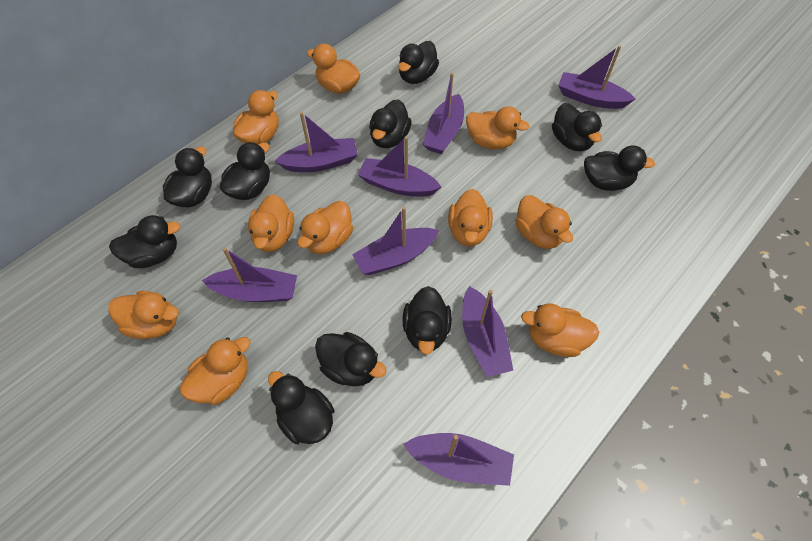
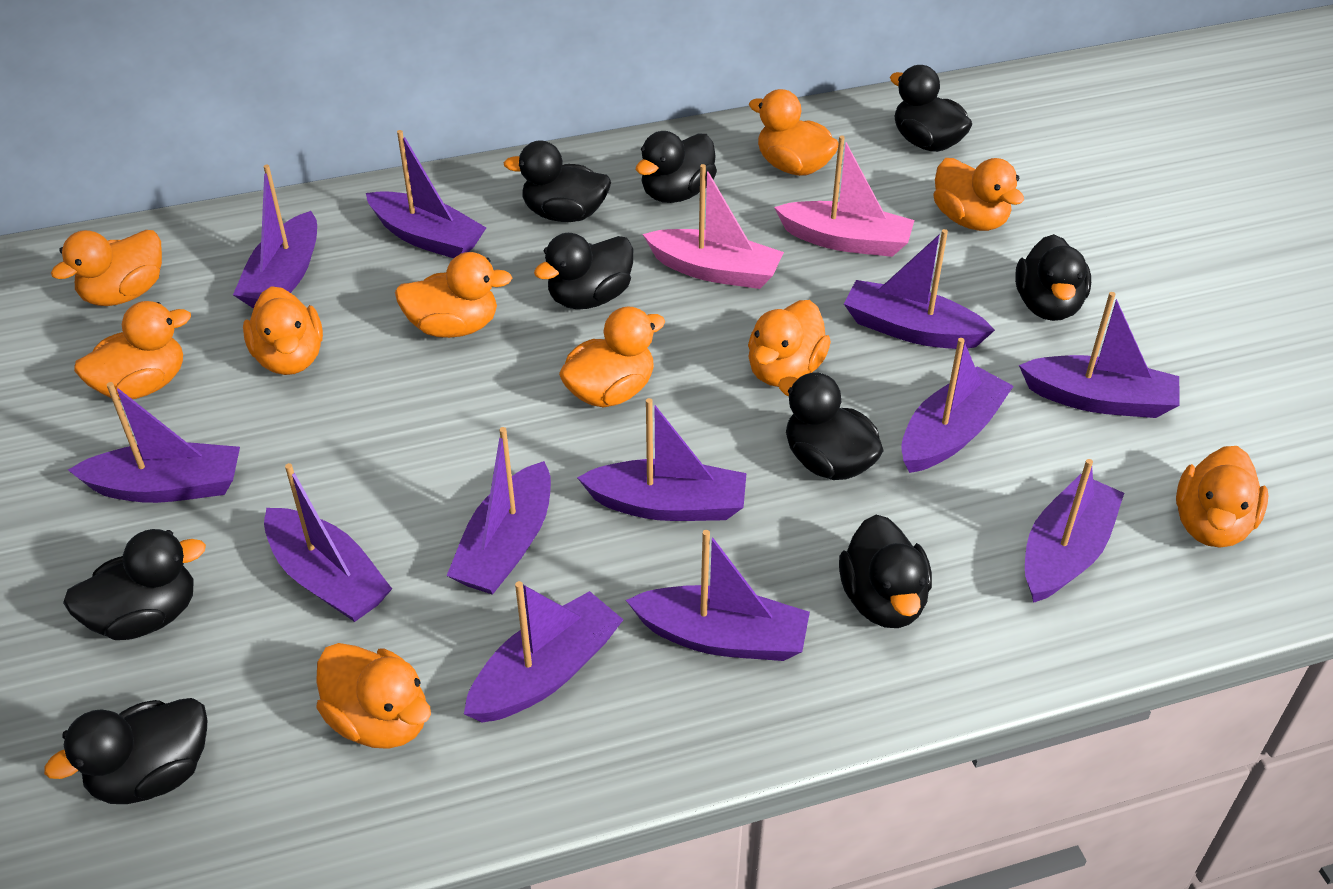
black duck: [109,215,180,268] [163,147,212,207] [219,142,270,200] [268,371,334,444] [315,332,387,386] [369,99,412,148] [398,41,439,84] [403,286,452,355] [552,103,602,151] [584,146,655,191] = 10 -> [44,698,207,804] [63,529,206,640] [504,141,611,222] [534,233,633,309] [636,131,717,203] [778,373,883,480] [839,515,932,628] [890,65,972,152] [1015,234,1091,321] = 9
pink boat: none = 0 -> [643,164,784,289] [774,135,915,257] = 2
purple boat: [202,247,297,302] [275,112,358,172] [352,207,439,275] [358,136,441,196] [403,433,514,486] [423,73,464,154] [462,286,513,377] [558,45,636,109] = 8 -> [68,382,240,503] [233,165,317,308] [264,463,392,622] [366,130,486,258] [447,427,551,595] [464,581,624,723] [577,398,747,521] [626,530,810,661] [844,229,995,349] [901,338,1014,473] [1019,292,1180,418] [1025,459,1124,603] = 12

